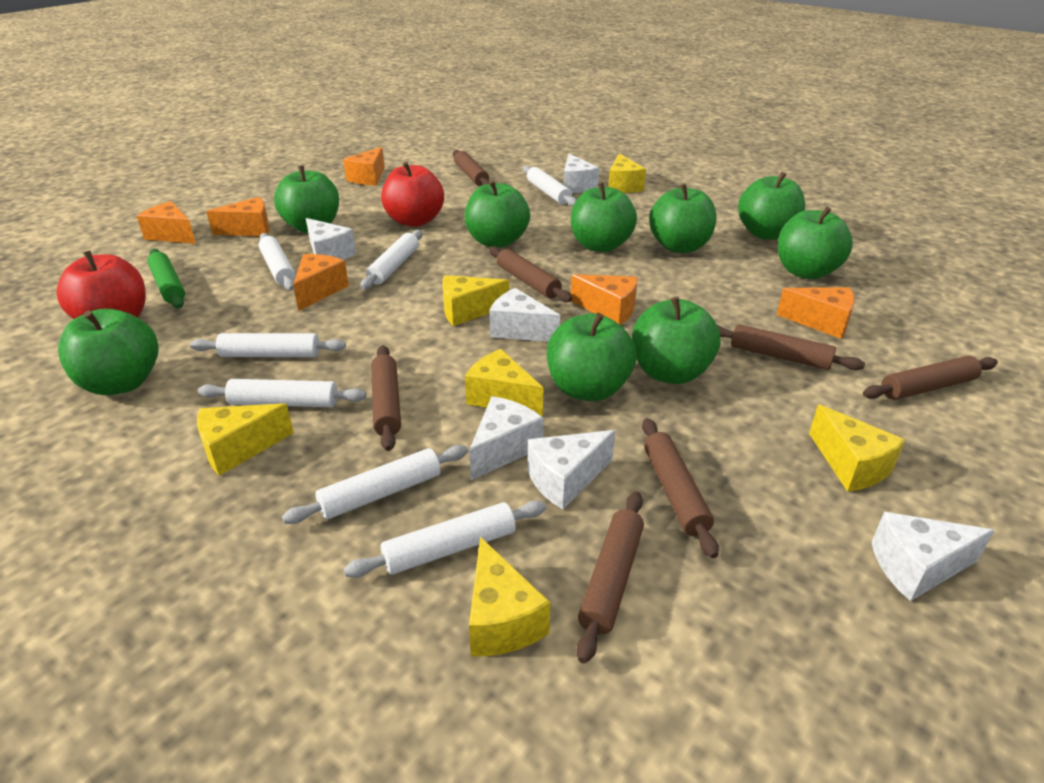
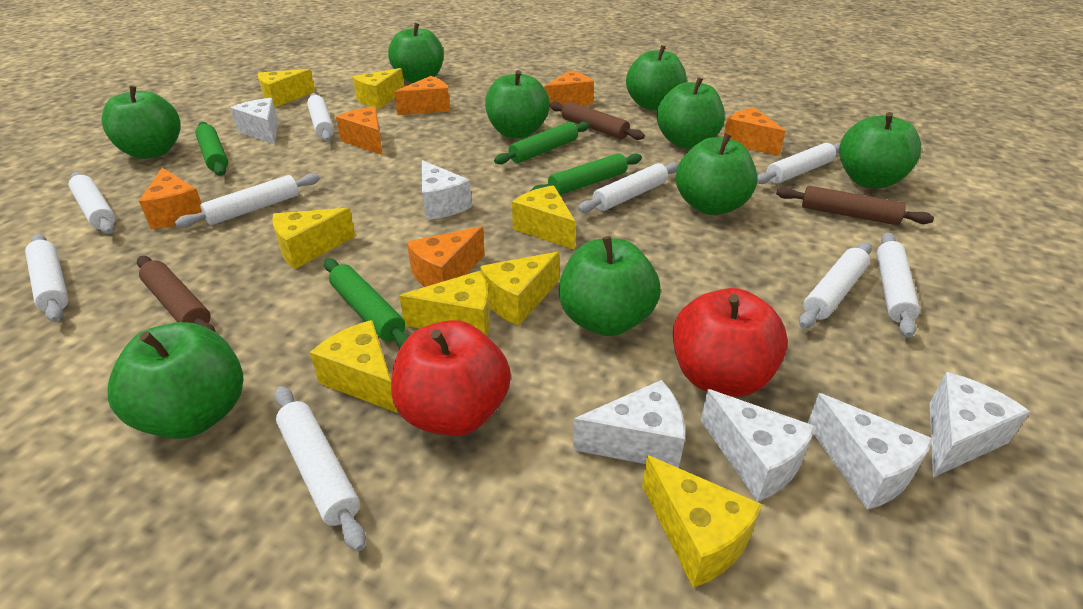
brown rolling pin: [371,345,401,451] [453,150,490,186] [489,246,572,302] [577,491,644,664] [642,418,719,558] [717,324,865,370] [863,356,998,400] = 7 -> [137,256,215,331] [550,102,645,140] [776,186,934,225] = 3
green rolling pin: [147,249,185,308] = 1 -> [195,122,228,176] [324,258,409,348] [494,122,589,164] [531,153,642,195] = 4
white rolling pin: [190,333,346,357] [198,379,366,407] [259,233,296,291] [282,445,468,524] [344,501,546,578] [360,229,422,290] [523,166,576,206] = 7 -> [25,234,69,322] [69,172,116,234] [175,174,320,228] [275,386,366,552] [307,93,334,142] [578,162,678,213] [757,143,840,184] [799,242,872,328] [877,233,920,338] = 9
yellow cheese: [197,403,294,476] [442,275,509,326] [465,349,543,417] [469,537,551,657] [608,153,646,193] [809,404,905,492] = 6 -> [258,69,315,107] [272,208,355,269] [310,320,398,413] [353,68,404,109] [399,271,490,336] [480,252,559,326] [512,185,575,249] [642,455,762,588] = 8

